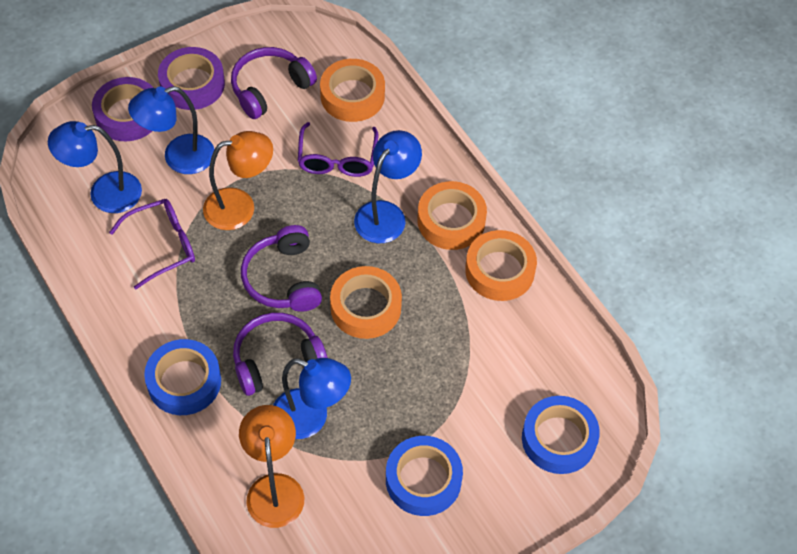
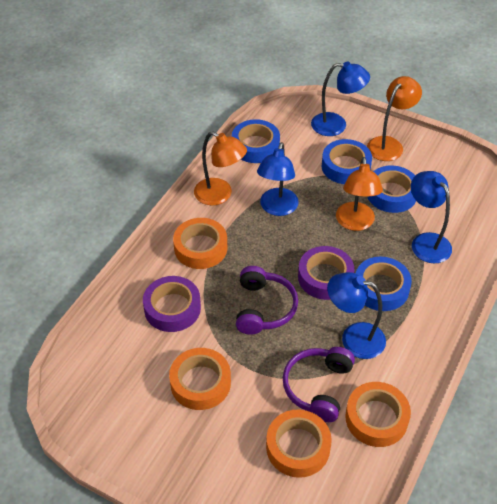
blue tape: [144,339,221,415] [386,436,463,516] [522,396,600,474] = 3 -> [232,119,280,163] [322,139,372,184] [356,257,412,311] [367,166,416,213] = 4
orange lamp: [203,131,273,230] [239,405,304,528] = 2 -> [194,131,247,205] [336,157,383,231] [367,76,422,161] = 3
purple glasses: [109,199,195,289] [298,122,378,177] = 2 -> none = 0
purple headphones: [231,47,317,119] [233,313,328,396] [241,225,322,312] = 3 -> [236,266,298,335] [283,347,355,422] = 2

